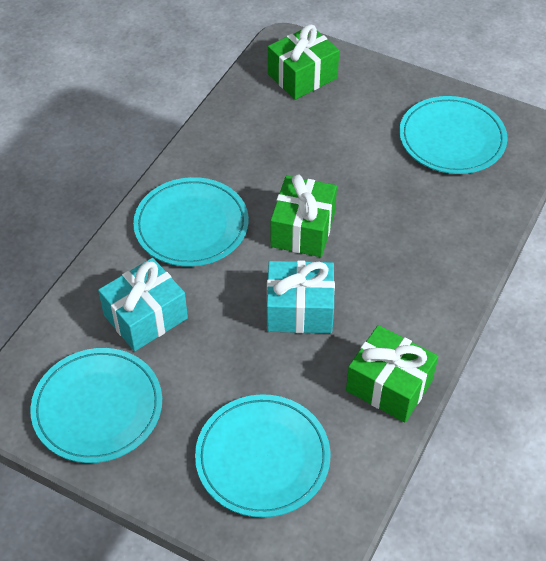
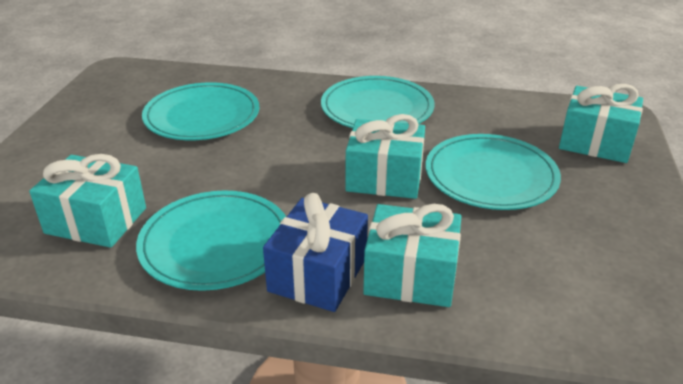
blue gift: none = 0 -> [263,193,368,312] = 1
green gift: [268,24,339,100] [270,174,337,257] [346,325,438,423] = 3 -> none = 0
turquoise gift: [98,258,188,351] [267,260,335,333] = 2 -> [29,154,146,248] [345,114,425,199] [363,204,462,307] [559,84,643,163] = 4

